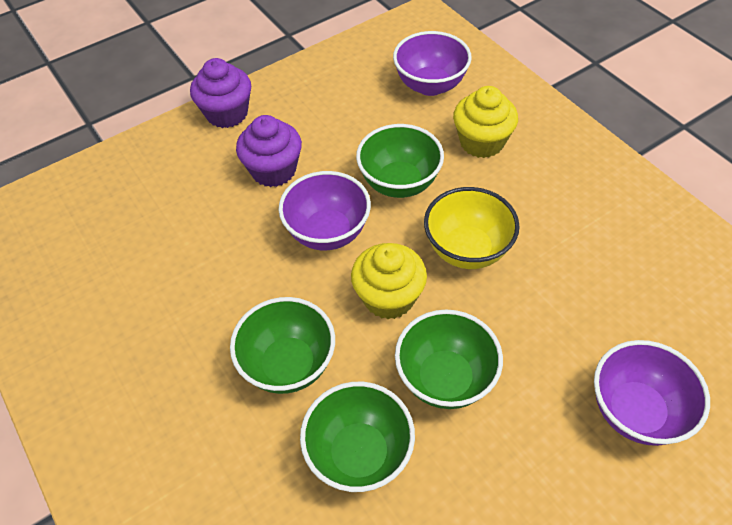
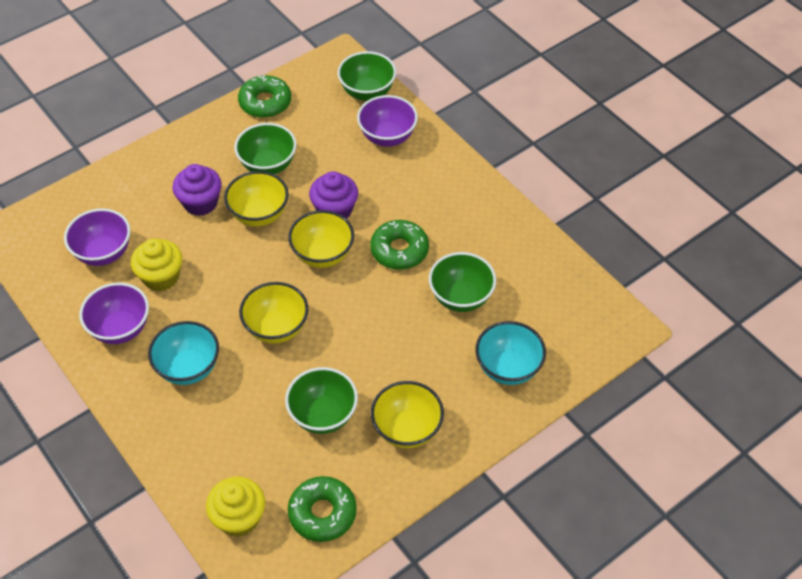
green donut: none = 0 -> [238,75,291,118] [288,476,357,542] [370,220,429,270] = 3
turquoise bowl: none = 0 -> [148,321,219,385] [475,321,546,385] = 2
yellow bowl: [424,187,520,269] = 1 -> [224,171,289,226] [239,282,308,344] [288,210,354,268] [371,381,444,448] = 4

